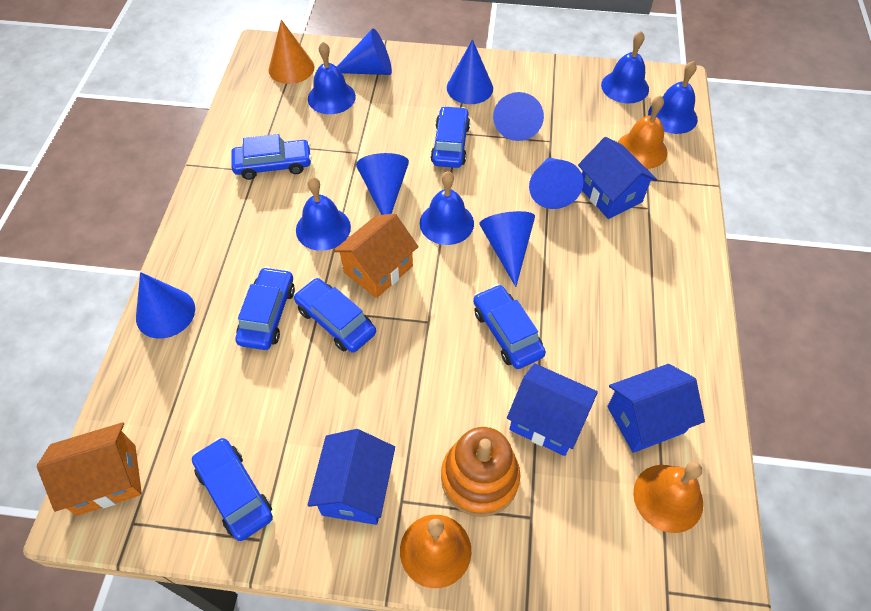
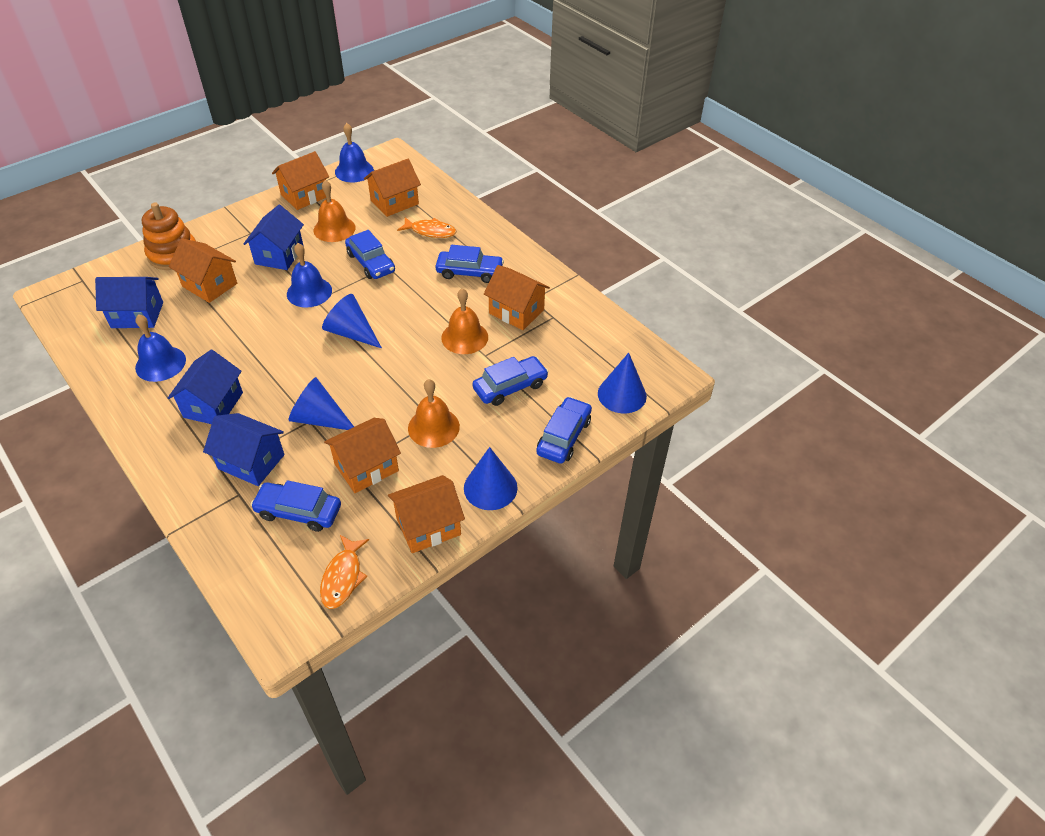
blue bell: [296,177,351,251] [308,42,356,114] [420,171,474,245] [601,31,649,103] [648,61,698,134] = 5 -> [135,314,186,382] [287,243,332,308] [335,123,374,182] = 3
blue car: [192,437,273,541] [231,134,312,180] [235,267,295,350] [294,278,376,353] [431,106,470,168] [473,284,546,369] = 6 -> [251,480,341,532] [345,230,395,279] [435,245,504,283] [472,356,549,406] [536,397,592,464] = 5
blue cone: [136,272,195,339] [337,28,392,75] [356,153,409,215] [447,39,493,104] [479,211,535,287] [493,92,544,141] [529,157,584,209] = 7 -> [289,377,354,430] [322,294,382,348] [464,447,518,510] [598,353,647,413] = 4
orange cone: [269,20,315,84] = 1 -> none = 0
orange fish: none = 0 -> [320,535,369,609] [397,217,456,238] = 2
orange house: [37,422,142,516] [333,214,419,298] = 2 -> [169,238,237,303] [272,151,329,210] [324,418,401,493] [364,159,421,217] [388,475,465,553] [484,265,550,330] = 6

